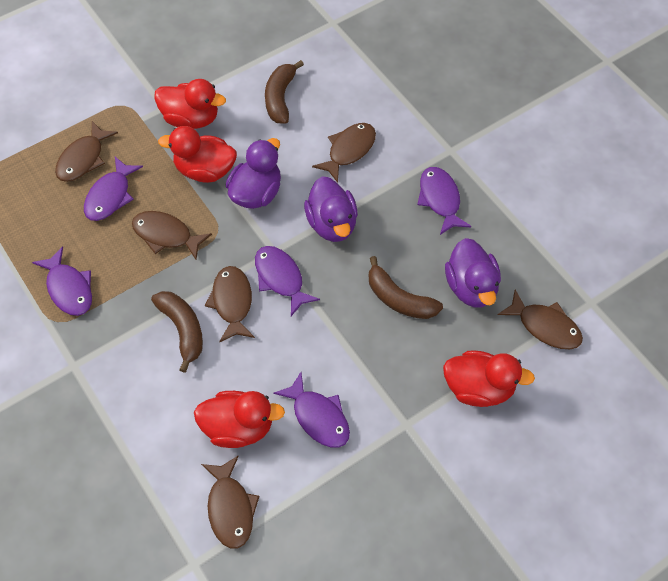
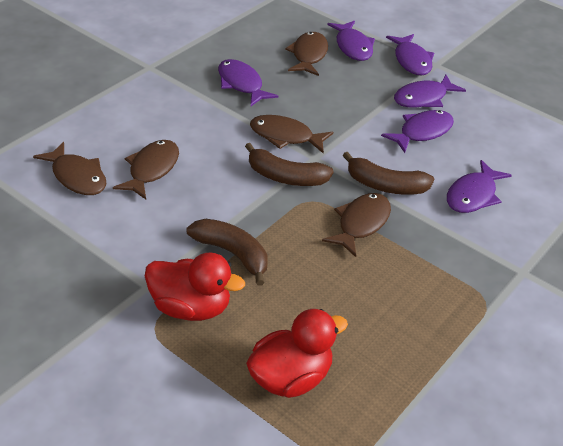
brown fish: [55,121,118,182] [132,211,212,259] [201,455,260,549] [205,266,255,343] [312,123,376,183] [498,290,583,349] = 6 -> [33,142,107,195] [113,140,179,199] [250,115,333,153] [285,32,328,76] [322,193,391,257] = 5
purple duck: [226,138,281,209] [304,176,358,242] [445,238,501,307] = 3 -> none = 0
purple fish: [32,246,92,316] [84,157,143,221] [255,246,320,316] [273,372,350,448] [417,167,471,235] = 5 -> [218,59,278,106] [327,21,375,61] [381,110,454,153] [386,34,434,75] [394,75,466,108] [447,160,512,213] = 6
red duck: [154,79,226,129] [158,126,237,183] [194,391,285,448] [443,351,535,407] = 4 -> [145,252,245,321] [246,309,348,398] = 2

